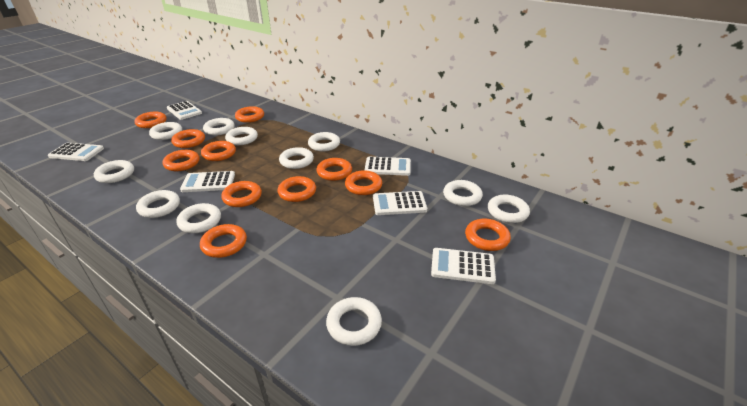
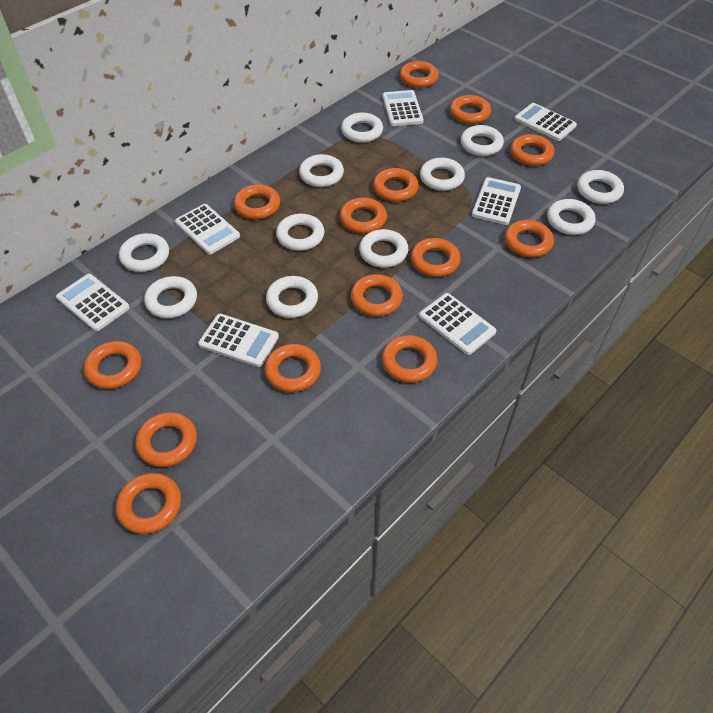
orange ring: [135,112,167,128] [162,150,200,171] [171,129,205,148] [200,224,247,258] [201,141,236,161] [221,181,262,207] [235,106,264,123] [278,176,316,202] [316,158,352,181] [345,170,382,195] [465,219,511,251] = 11 -> [84,341,141,389] [116,473,181,534] [135,412,197,467] [234,184,280,219] [264,344,321,392] [340,198,387,233] [351,274,403,316] [373,168,419,202] [382,335,437,383] [400,61,439,88] [411,238,460,277] [450,95,491,124] [505,220,554,257] [510,134,554,166] = 14
white calculator: [48,143,104,161] [167,101,202,120] [180,171,235,192] [365,157,411,176] [373,191,427,215] [431,248,496,284] = 6 -> [56,274,130,331] [175,204,240,254] [198,314,279,367] [383,90,424,126] [419,293,496,355] [472,177,521,225] [515,103,577,141] = 7

